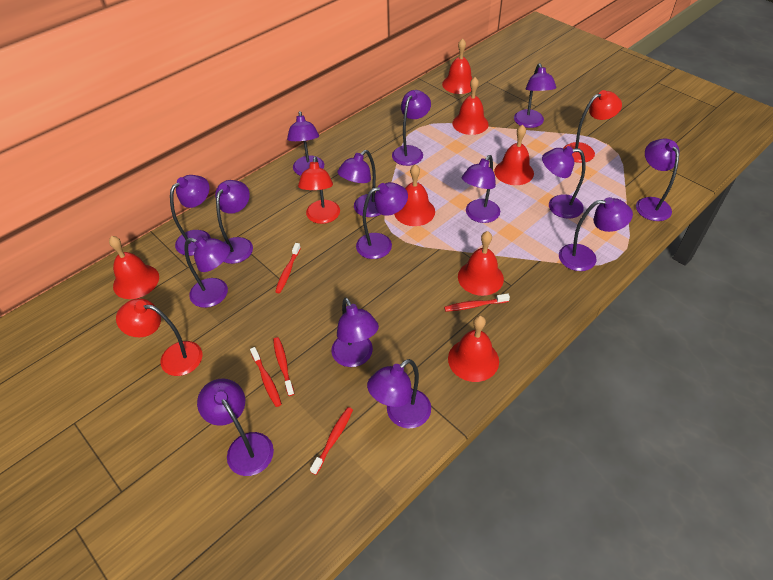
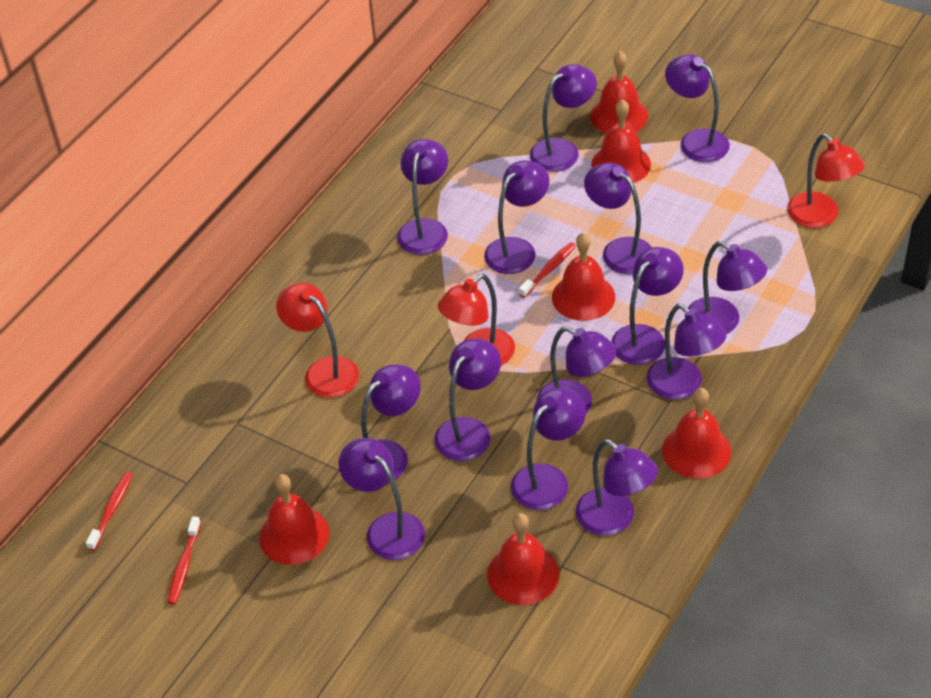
purple lamp: [170,175,211,256] [184,237,230,308] [197,379,274,476] [215,180,253,264] [287,111,324,176] [332,297,379,367] [337,150,381,217] [356,182,408,259] [367,359,431,429] [392,90,431,166] [462,155,500,223] [514,63,556,128] [542,146,585,219] [559,197,633,271] [636,139,680,221] = 15 -> [338,438,425,560] [361,365,421,483] [397,139,448,255] [434,338,501,461] [484,160,549,274] [511,388,586,510] [530,64,597,172] [537,326,617,413] [576,439,658,536] [584,163,652,274] [611,247,684,365] [647,304,726,400] [665,54,730,162] [688,241,767,334] = 14
red bell: [109,236,159,299] [394,164,435,226] [442,38,473,94] [448,315,499,382] [452,77,489,135] [458,231,504,296] [494,125,534,185] = 7 -> [259,474,329,565] [487,513,559,605] [552,233,615,321] [590,51,648,134] [591,99,651,183] [662,388,731,479] = 6
red toothbrush: [250,347,282,407] [273,337,294,396] [275,243,301,293] [310,407,353,475] [444,294,510,312] = 5 -> [86,472,133,551] [167,517,201,605] [519,242,576,298] = 3

